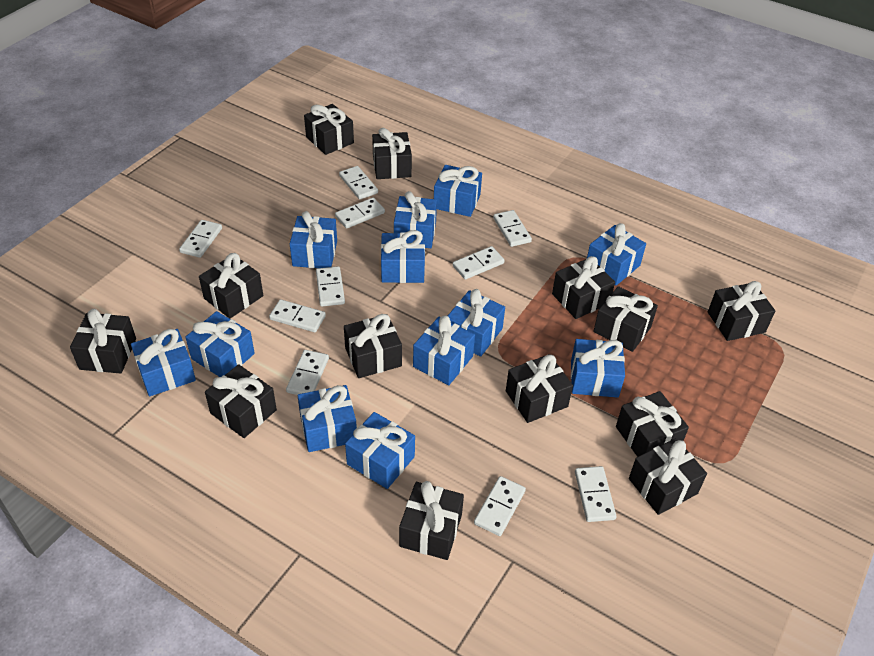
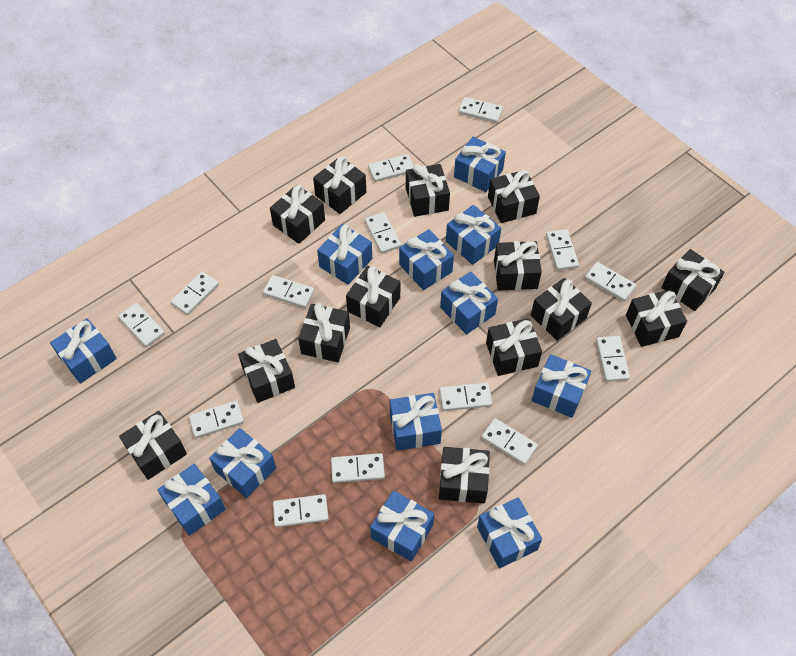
black gift: [70,309,136,374] [199,253,263,319] [205,364,277,438] [304,104,354,155] [344,314,402,378] [372,128,412,179] [399,481,464,560] [506,354,573,423] [552,256,615,319] [593,286,658,352] [616,391,689,457] [629,438,707,515] [708,281,775,341] = 13 -> [119,411,187,480] [238,339,295,403] [270,185,325,244] [298,303,350,362] [313,156,366,214] [346,266,400,327] [406,164,450,217] [439,447,490,504] [486,318,542,376] [488,170,540,223] [494,241,542,291] [531,278,592,341] [626,290,687,347] [661,249,724,311] = 14
white domino: [179,220,222,258] [269,299,326,332] [286,350,329,395] [316,266,345,307] [335,198,385,229] [339,166,378,200] [453,246,505,280] [474,476,526,536] [493,210,532,247] [575,466,616,522] = 10 -> [118,303,165,347] [170,271,219,315] [189,400,244,438] [263,275,314,308] [273,494,329,528] [331,453,385,483] [364,212,401,254] [368,154,413,182] [439,383,492,411] [458,97,503,123] [481,418,538,465] [546,229,579,270] [585,262,636,302] [596,336,630,382] = 14

